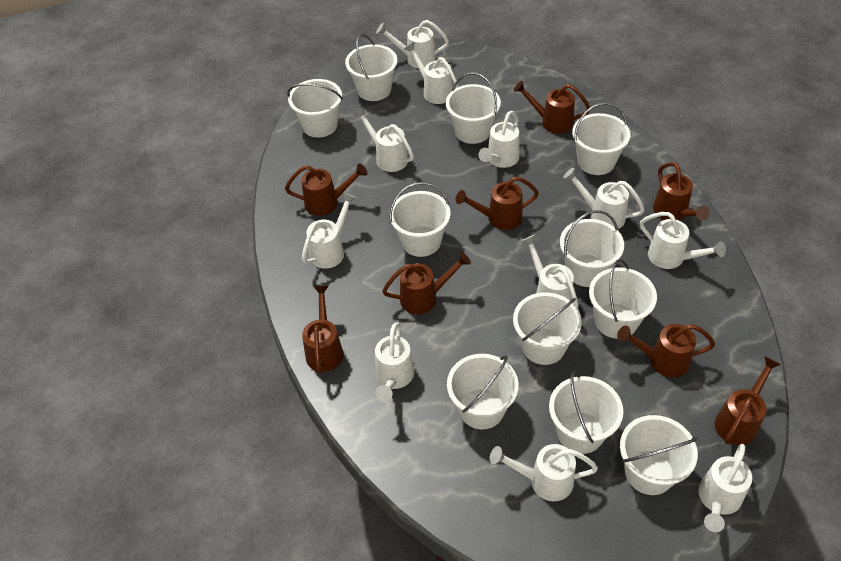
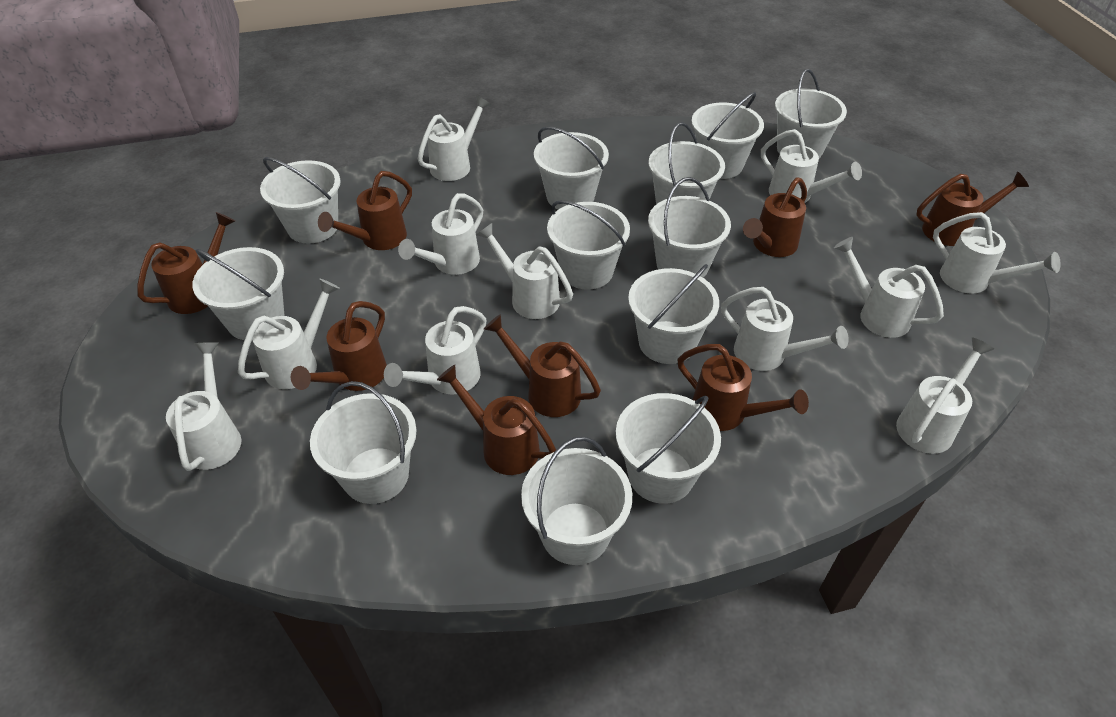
white bucket: [287,79,343,138] [345,34,397,101] [389,182,451,257] [446,73,501,144] [447,354,519,430] [513,292,582,365] [549,371,623,454] [560,210,624,287] [572,102,631,175] [589,259,657,339] [620,415,698,495] = 11 -> [192,247,285,340] [260,157,341,243] [310,381,416,504] [521,437,632,565] [534,126,609,210] [547,200,630,290] [616,393,721,504] [628,264,719,364] [648,177,731,277] [649,122,725,204] [691,92,764,179] [775,69,847,158] = 12

